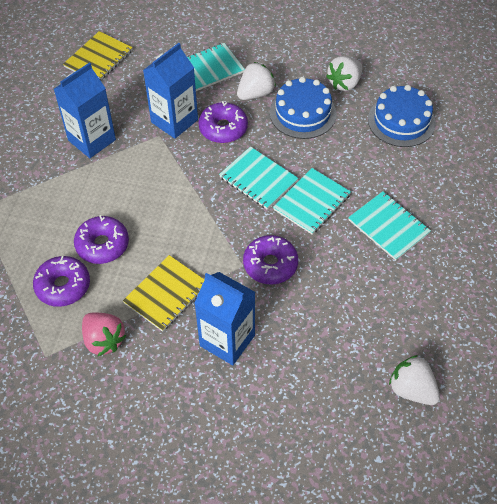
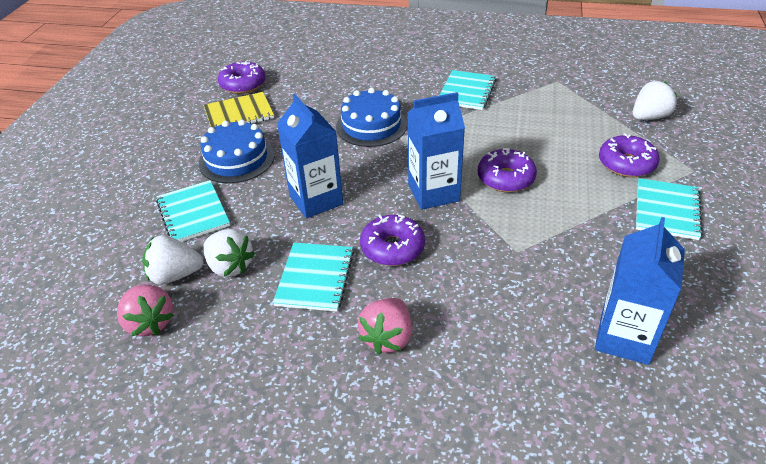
pink strawberry: [82,312,126,356] = 1 -> [117,285,174,337] [358,298,412,354] = 2
yellow notebook: [63,31,133,81] [123,255,205,332] = 2 -> [204,92,274,128] = 1

